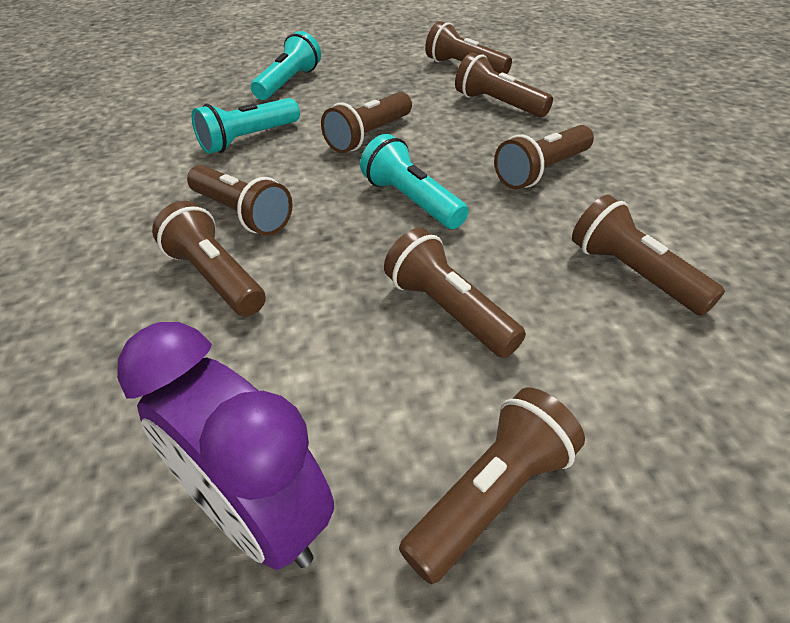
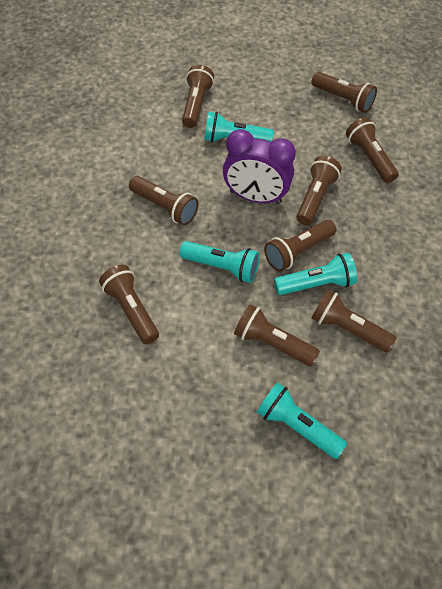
turquoise flashlight: [192,98,300,154] [251,31,321,100] [360,134,469,229] = 3 -> [179,241,260,283] [204,112,274,142] [257,382,347,459] [274,253,357,295] = 4

